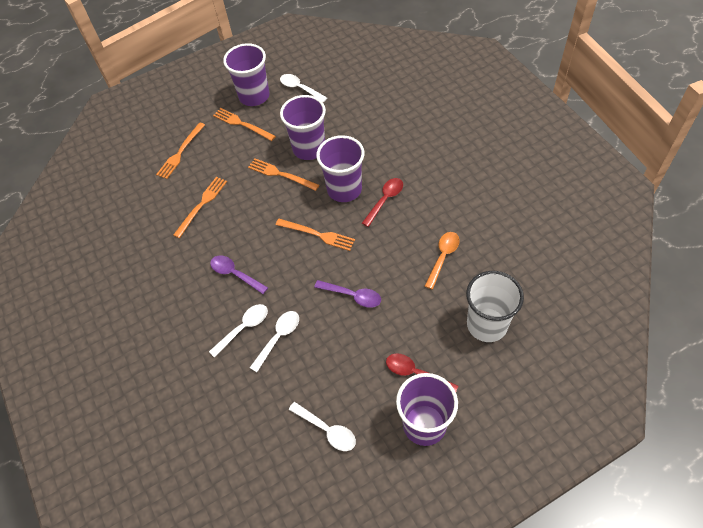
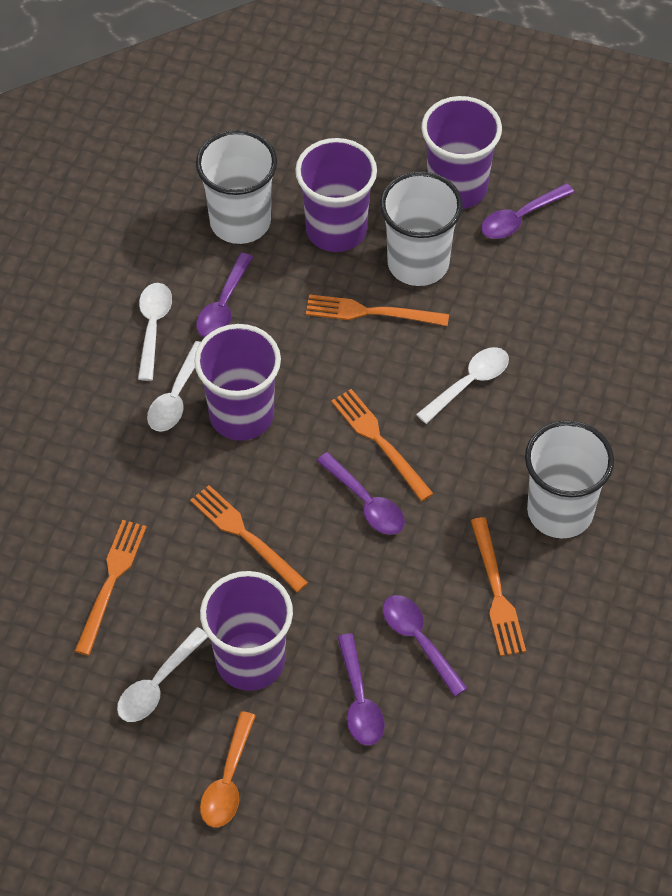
purple spoon: [210,255,268,294] [314,280,381,308] = 2 -> [196,253,253,337] [317,452,405,535] [337,633,385,745] [383,595,467,697] [481,183,574,239] = 5
red spoon: [362,178,403,227] [386,353,458,392] = 2 -> none = 0
white cup: [466,271,524,342] = 1 -> [196,130,277,244] [380,172,463,286] [525,420,614,538] = 3

